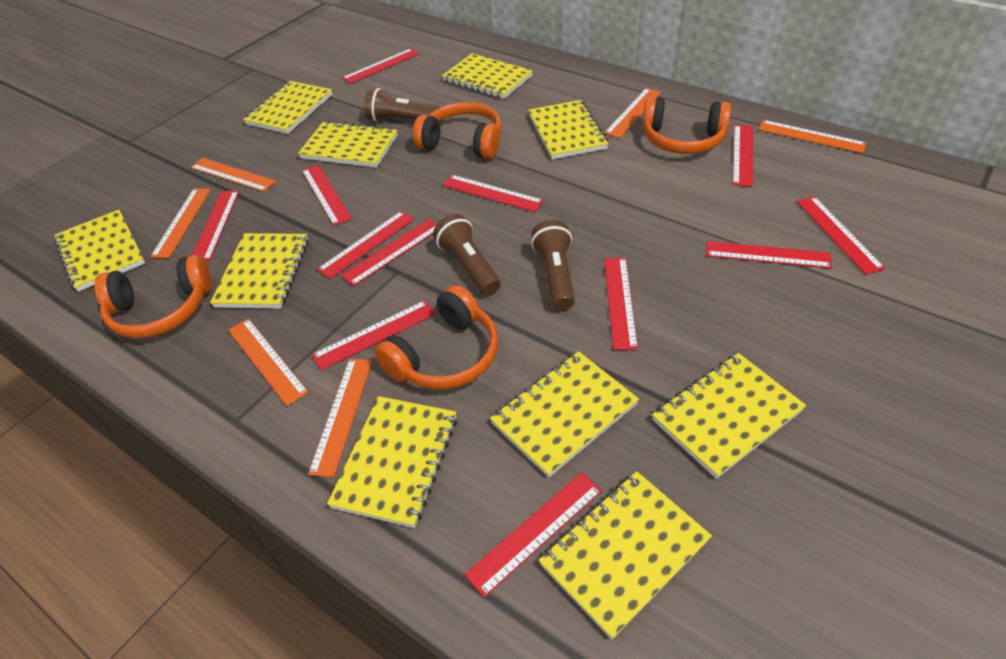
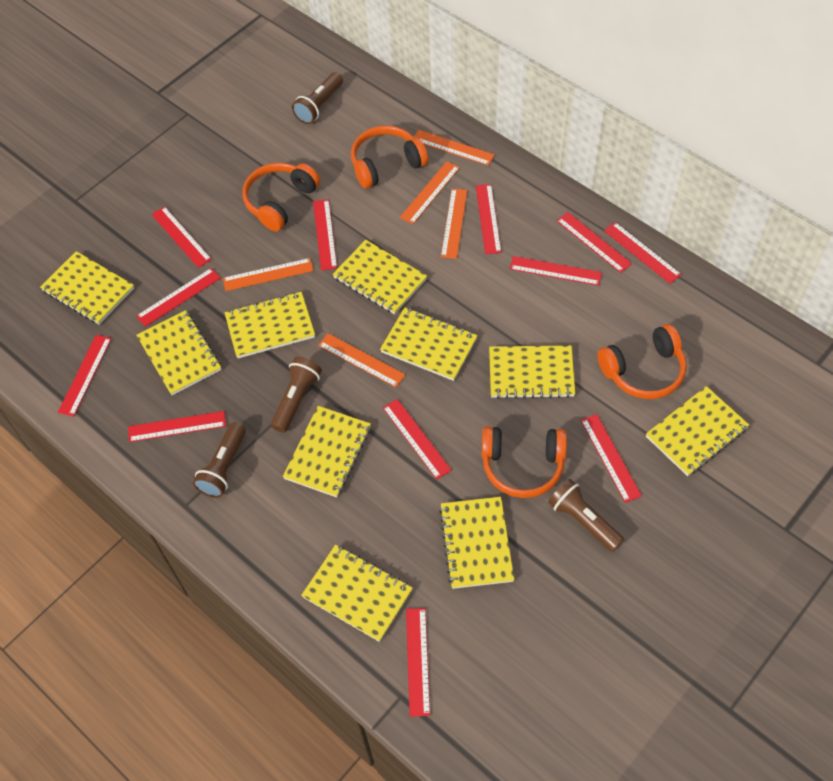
brown flashlight: [364,88,440,122] [433,214,501,295] [531,220,575,310] = 3 -> [193,422,246,498] [271,357,322,433] [292,72,343,124] [548,479,624,552] = 4
orange ruler: [150,188,211,258] [190,158,276,192] [228,318,309,406] [308,359,372,478] [604,88,661,138] [758,120,866,153] = 6 -> [223,258,314,291] [318,333,405,387] [400,161,460,224] [414,130,495,166] [441,188,467,259] = 5

